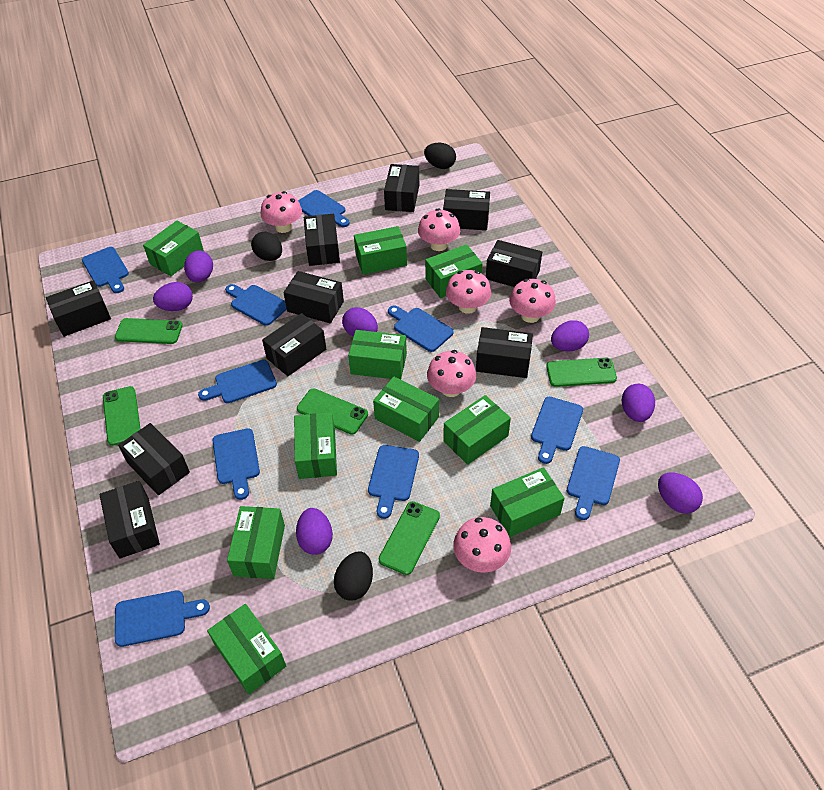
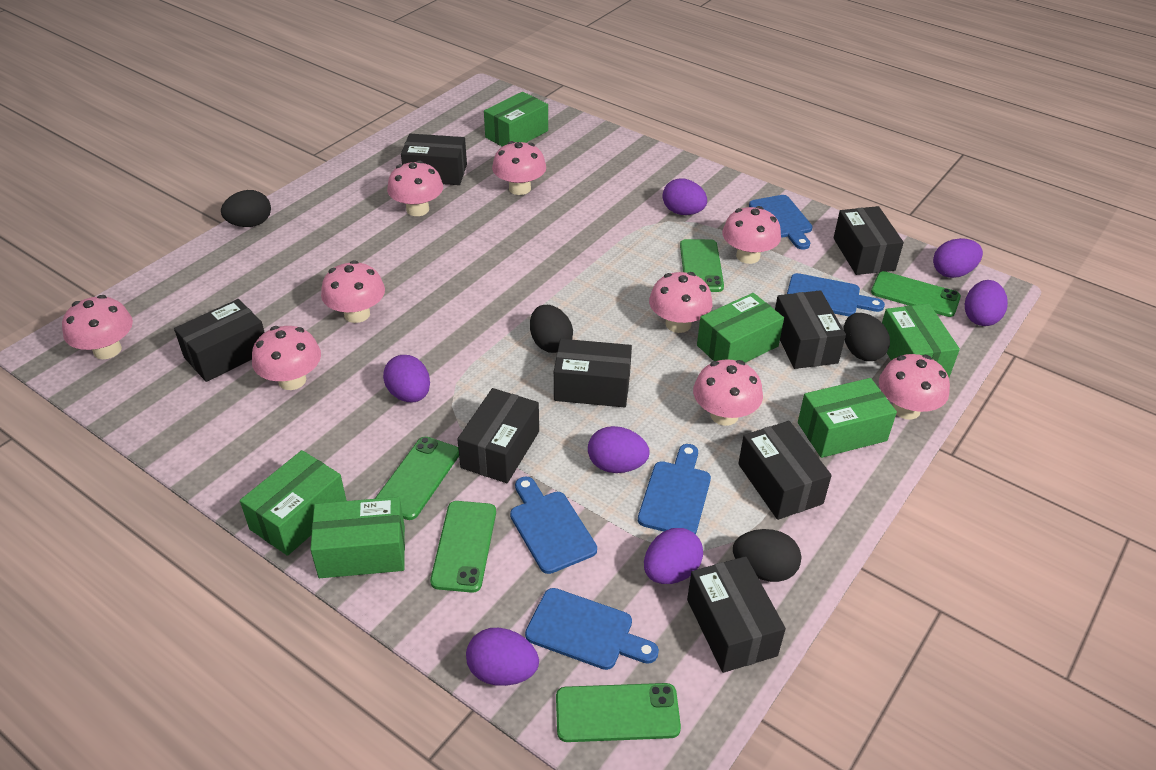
black box: [46,280,111,337] [99,481,160,559] [118,423,190,495] [262,313,326,376] [283,271,344,323] [304,214,340,266] [384,164,419,212] [443,189,490,230] [476,327,533,378] [486,240,542,287] = 10 -> [174,299,265,382] [401,134,467,185] [457,388,539,483] [554,339,632,407] [687,556,786,673] [738,421,832,520] [775,290,846,369] [834,206,904,275] = 8
black egg: [251,232,282,261] [334,551,373,601] [424,143,456,169] = 3 -> [221,190,271,227] [530,305,573,353] [733,529,801,582] [843,313,890,361] = 4
blue cutting board: [82,247,129,293] [115,590,210,647] [198,360,277,403] [212,428,260,500] [225,284,287,326] [298,190,350,227] [368,445,419,519] [388,306,454,352] [531,397,583,464] [567,446,620,520] = 10 -> [510,476,597,574] [525,588,659,670] [638,444,711,534] [749,195,813,250] [787,273,885,316] = 5
green box: [143,221,204,276] [207,604,286,694] [227,506,285,579] [294,412,337,479] [348,330,407,380] [354,226,407,274] [373,377,439,442] [425,244,483,298] [443,395,511,465] [490,467,564,537] = 10 -> [240,450,347,556] [310,497,405,578] [484,92,548,147] [697,293,784,363] [798,378,897,458] [882,304,960,377] = 6
pink mushroom: [261,191,302,233] [418,209,460,251] [427,350,476,397] [446,270,491,314] [453,517,511,573] [509,279,556,323] = 6 -> [62,295,133,359] [252,326,321,390] [321,260,385,323] [387,160,443,216] [492,141,546,195] [649,272,713,333] [693,359,763,426] [722,206,781,264] [879,354,950,420] = 9

